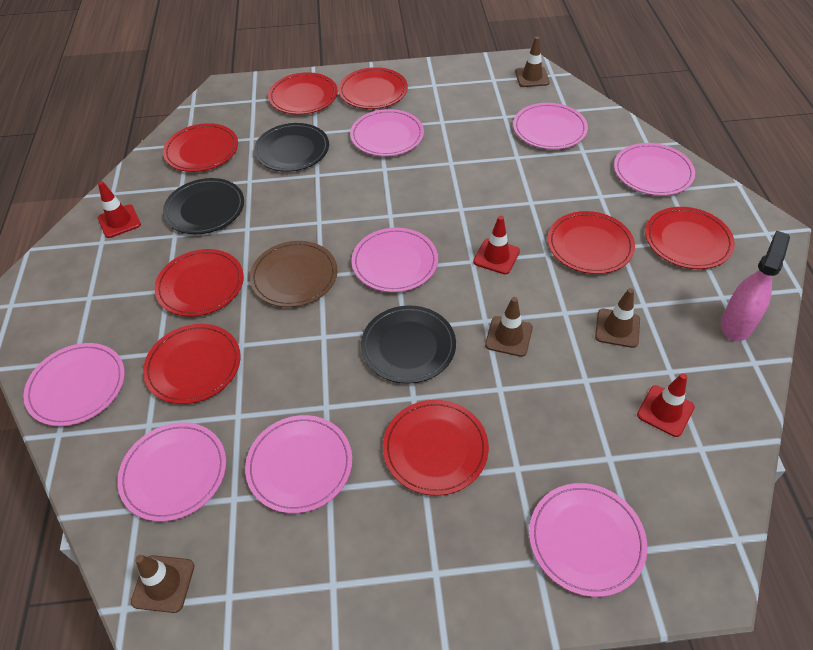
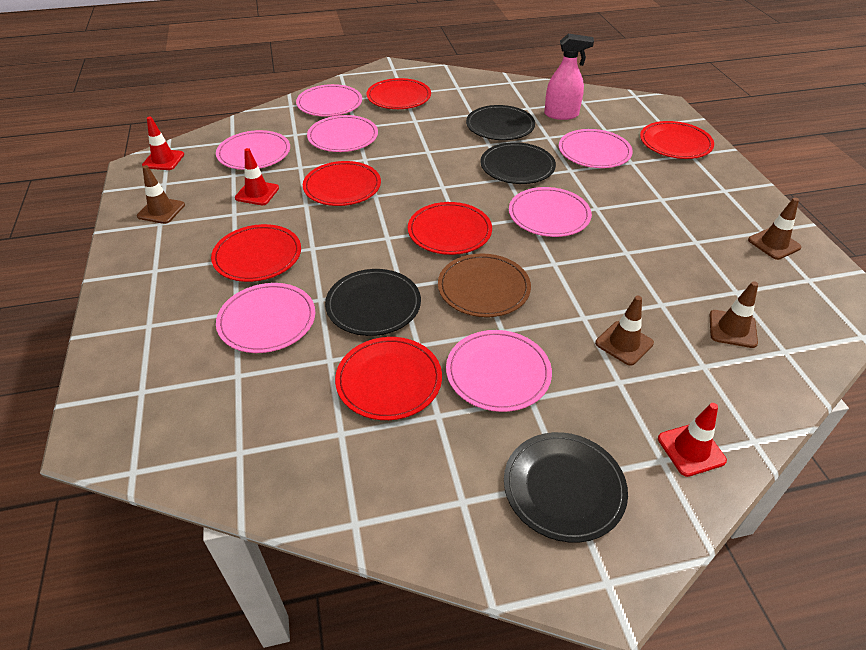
black plate: [163,178,244,234] [254,123,329,172] [361,306,456,384] = 3 -> [325,269,421,336] [466,105,535,140] [480,142,556,184] [504,432,628,543] = 4
pink plate: [23,343,125,426] [117,422,226,522] [245,415,352,513] [350,109,424,156] [352,228,438,292] [513,103,588,149] [529,483,647,597] [614,143,695,196] = 8 -> [216,130,290,170] [216,283,315,353] [296,84,362,116] [307,115,378,152] [446,330,552,412] [509,187,592,237] [559,129,633,168] = 7
red plate: [143,324,241,404] [154,249,244,317] [163,123,238,172] [268,72,338,114] [338,67,408,109] [383,400,489,496] [548,211,635,274] [645,207,735,269] = 8 -> [211,224,301,282] [303,161,381,206] [335,337,442,420] [366,78,431,109] [408,202,492,255] [640,121,714,159] = 6

